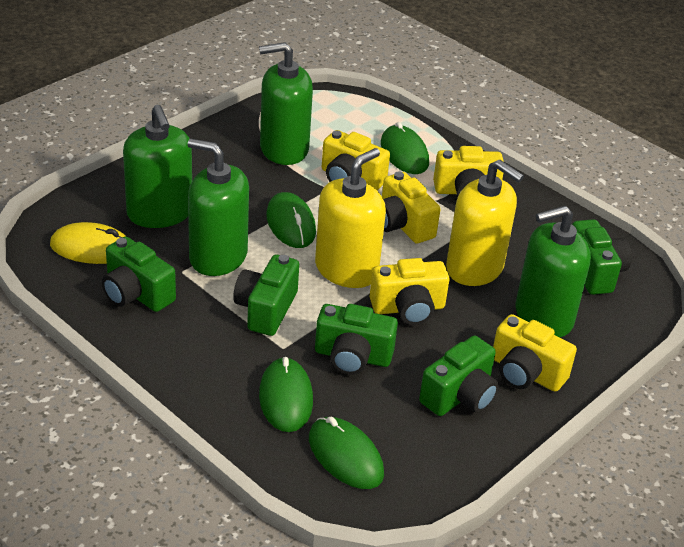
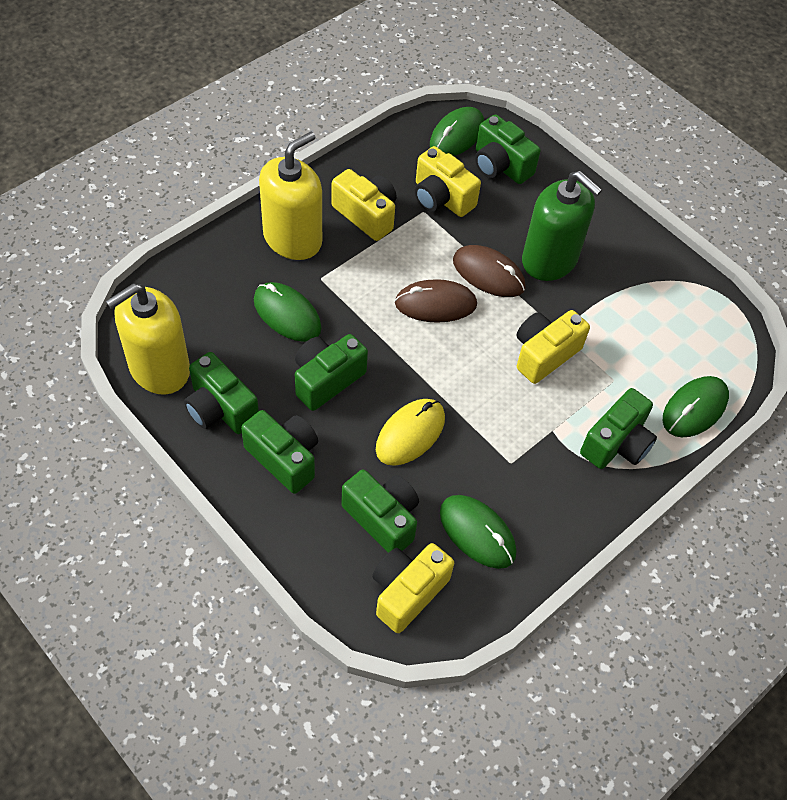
brown mouse: none = 0 -> [395,279,477,323] [453,245,526,297] = 2
green camera: [102,236,176,312] [233,255,299,336] [315,304,398,375] [419,336,499,416] [572,219,632,295] = 5 -> [184,352,259,434] [241,410,318,494] [295,334,368,411] [341,470,419,553] [475,114,541,184] [580,388,657,469] = 6
green soap dispenser: [123,105,192,228] [188,139,249,276] [259,42,313,165] [515,206,591,337] = 4 -> [522,171,602,281] = 1
yellow camera: [322,130,390,190] [370,258,450,325] [382,172,440,243] [433,146,504,197] [493,314,577,392] = 5 -> [331,169,397,241] [372,543,454,633] [415,146,481,217] [516,310,590,384] = 4

